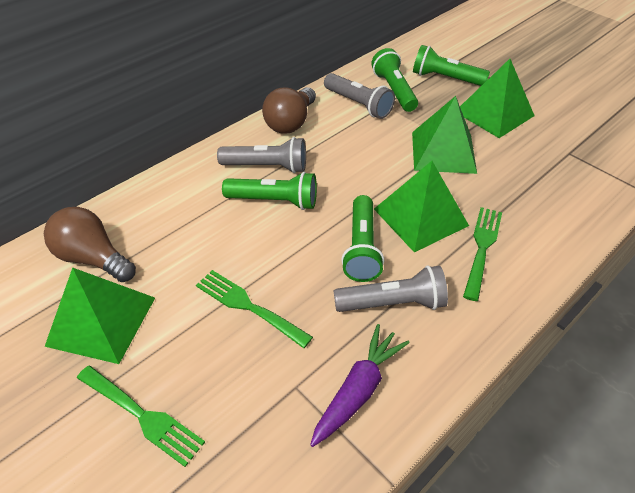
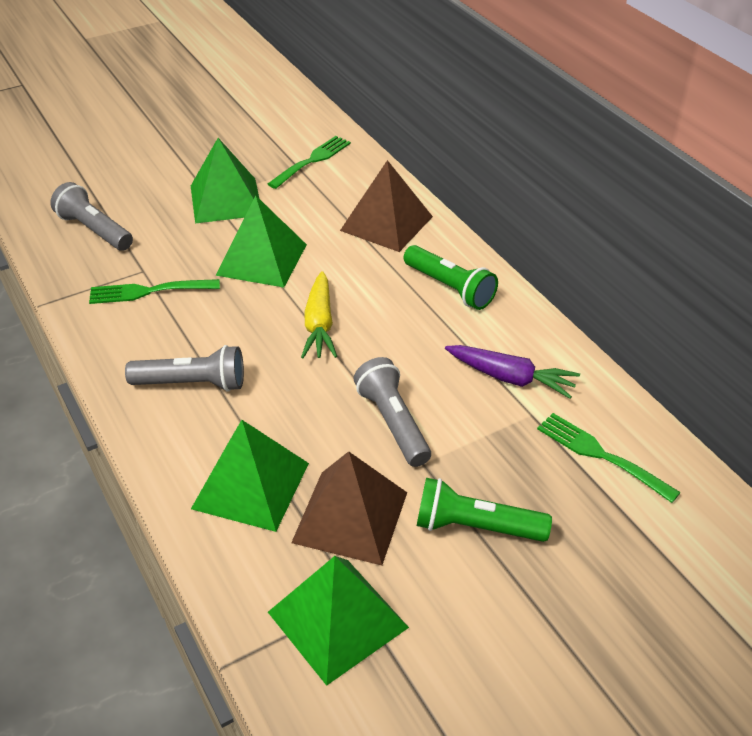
brown light bulb: [44,207,136,282] [262,87,316,134] = 2 -> none = 0
brown pyramid: none = 0 -> [291,451,407,565] [340,160,433,252] = 2
green flashlight: [222,172,317,210] [341,195,384,282] [372,48,418,112] [413,45,490,86] = 4 -> [404,245,498,310] [417,478,552,542] = 2
yellow carrot: none = 0 -> [301,271,337,358] = 1

